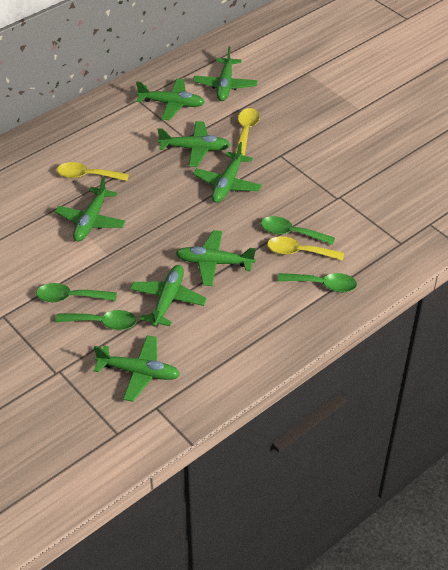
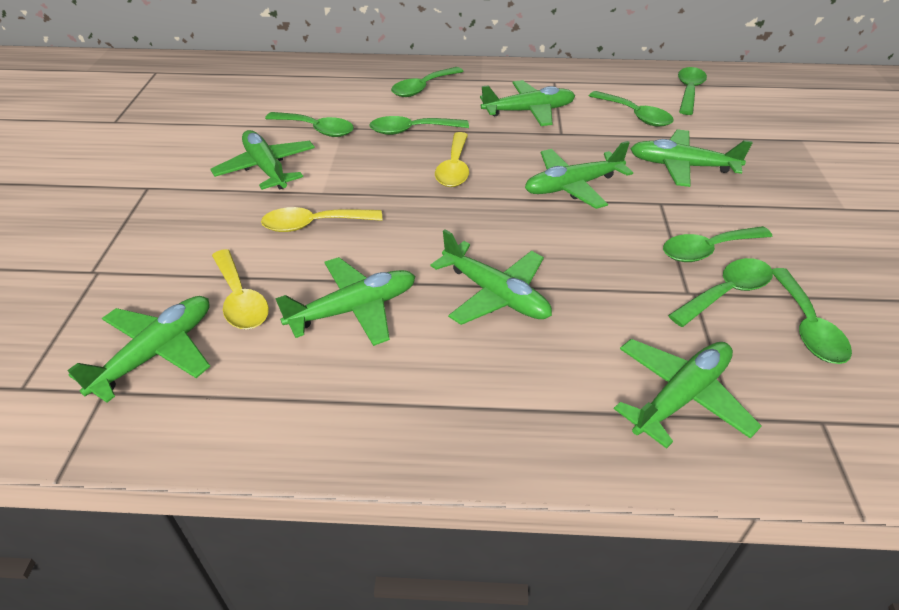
green spoon: [36,283,117,302] [55,310,137,330] [261,216,335,245] [277,273,357,292] = 4 -> [265,112,354,137] [369,116,469,135] [391,67,464,97] [589,91,674,127] [663,226,772,262] [668,258,773,327] [678,67,707,115] [772,268,852,364] = 8

